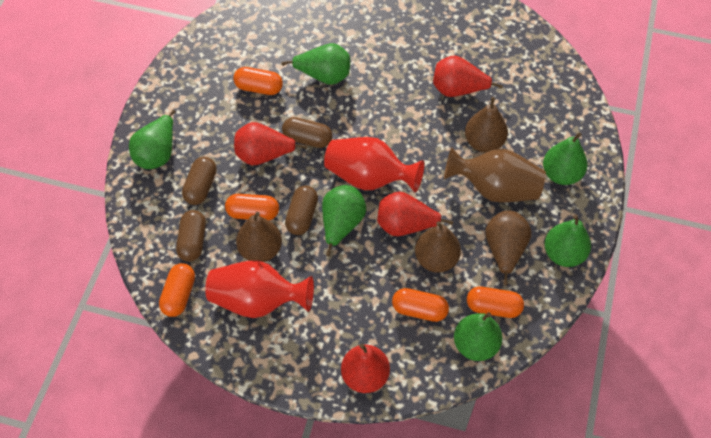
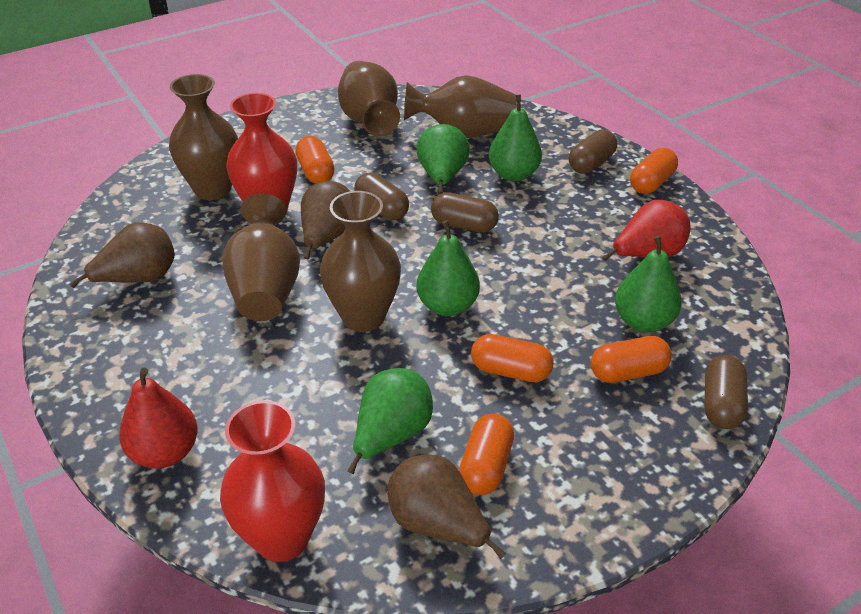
brown pear: [236,212,282,262] [415,221,461,273] [465,97,508,153] [485,211,531,285] = 4 -> [70,222,175,288] [301,181,350,259] [387,455,506,559] = 3
brown vase: [444,147,546,203] = 1 -> [169,74,238,200] [222,193,300,321] [320,191,401,332] [338,61,400,136] [404,75,517,138] = 5
green pear: [129,110,176,169] [281,43,350,85] [322,185,366,256] [454,312,502,361] [543,132,587,185] [544,215,591,267] = 6 -> [347,368,433,474] [416,220,480,316] [417,124,470,194] [489,95,542,181] [615,235,682,332] = 5
red pear: [234,122,308,165] [341,344,390,393] [377,192,453,236] [433,55,503,97] = 4 -> [119,368,198,469] [602,200,691,261] = 2

